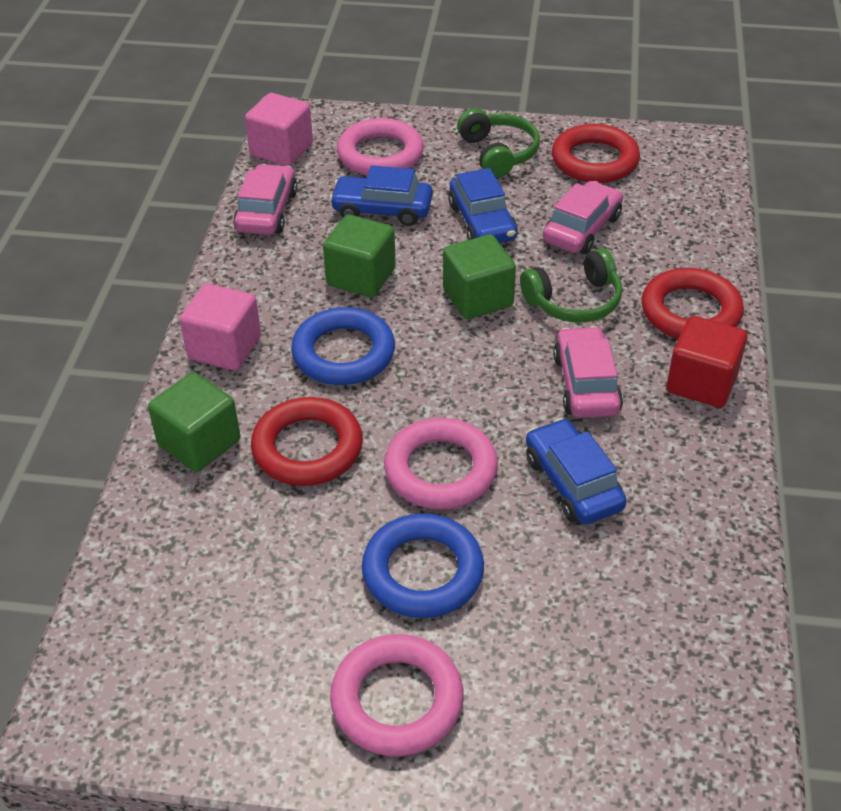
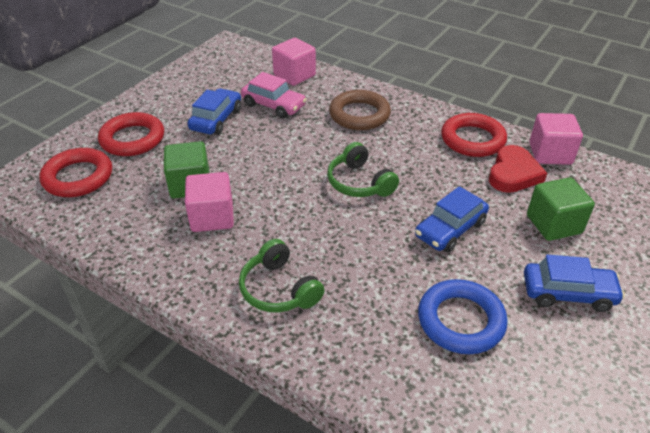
blue ring: [291,307,395,385] [362,513,484,618] = 2 -> [418,279,508,354] = 1
brown ring: none = 0 -> [329,90,391,130] = 1
green cube: [148,372,240,472] [323,215,396,297] [443,234,516,319] = 3 -> [164,141,210,199] [527,178,595,241] = 2
pink car: [233,164,298,235] [543,181,623,254] [553,326,623,418] = 3 -> [241,72,307,119] = 1
pink cube: [180,284,261,371] [245,93,313,166] = 2 -> [185,172,234,232] [272,38,316,86] [529,113,583,165] = 3
pink ring: [330,634,463,756] [337,118,424,176] [384,418,498,510] = 3 -> none = 0
red cube: [667,316,747,408] = 1 -> none = 0
red heart: none = 0 -> [489,145,547,193] = 1

